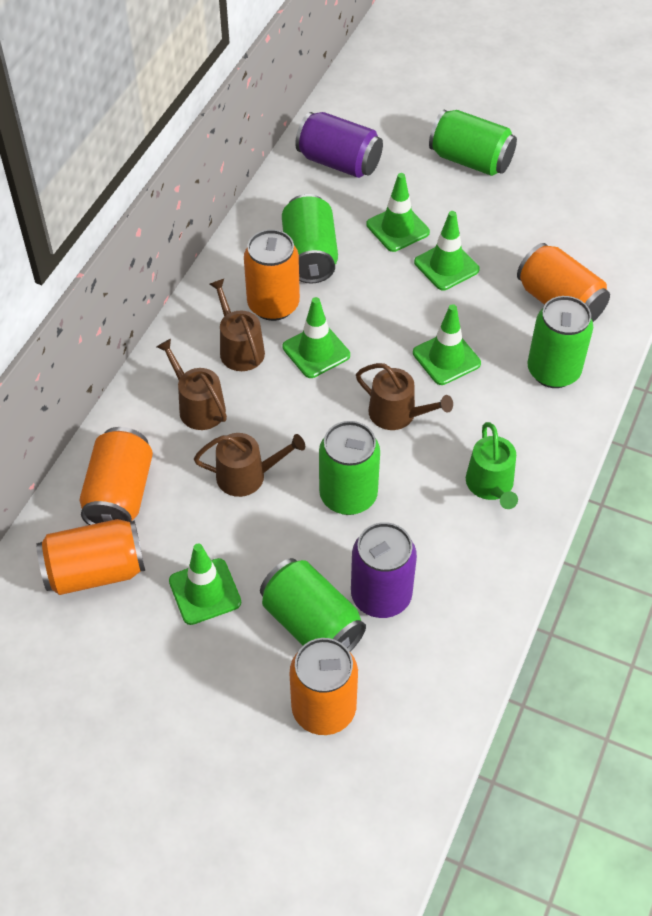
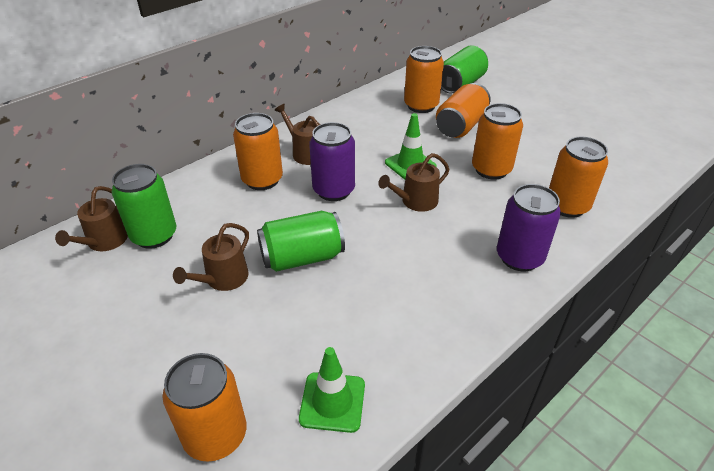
green can: [260,558,366,651] [282,194,338,284] [319,421,380,515] [429,110,517,176] [527,296,593,388] = 5 -> [112,164,176,249] [257,211,345,272] [441,45,488,94] = 3
green traffic cone: [169,544,241,625] [283,297,350,378] [366,173,430,252] [413,304,481,385] [414,211,480,290] = 5 -> [299,347,365,433] [385,113,437,179] = 2
green watering can: [466,422,518,509] = 1 -> none = 0
orange can: [36,519,145,595] [80,427,153,525] [244,229,300,321] [290,638,358,735] [517,243,610,322] = 5 -> [163,353,246,462] [233,113,283,190] [404,46,444,113] [436,83,491,138] [472,103,523,180] [549,136,608,218] = 6

